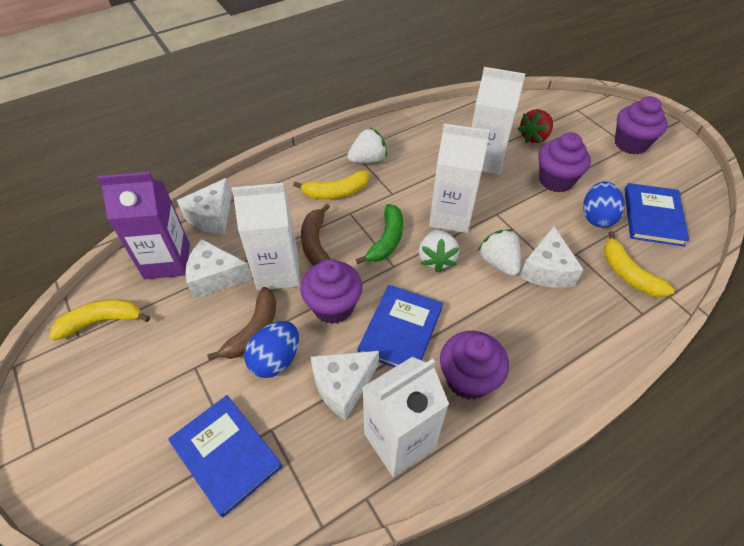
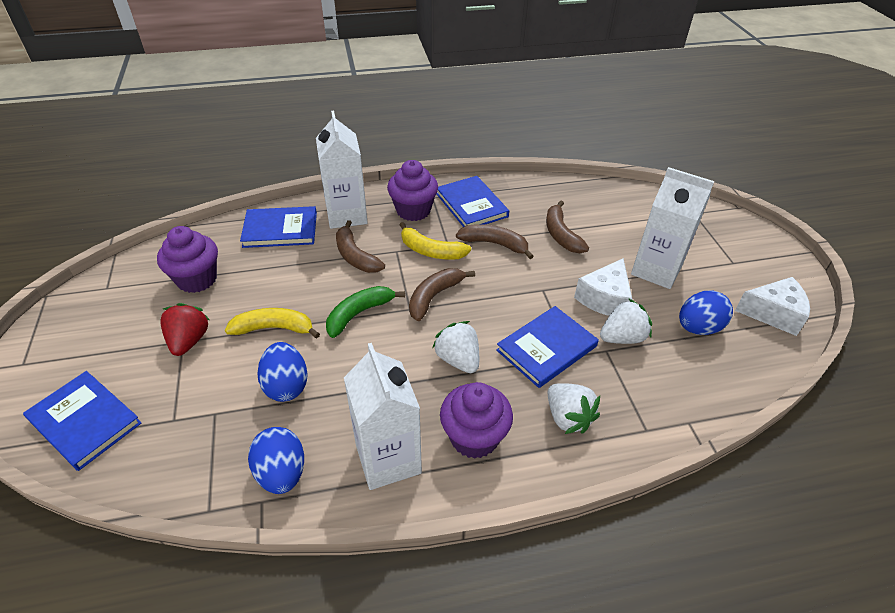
blue book: [168,395,283,517] [358,285,443,368] [624,183,689,247] = 3 -> [23,371,141,471] [240,206,317,248] [437,176,509,227] [496,306,599,388] = 4
blue egg: [244,321,299,378] [583,181,625,228] = 2 -> [248,427,304,494] [257,342,308,402] [679,291,733,335] = 3
brown banana: [207,287,276,360] [301,204,330,266] = 2 -> [336,220,385,273] [409,268,475,321] [456,224,534,259] [546,200,589,253] = 4
purple carton: [98,172,190,279] = 1 -> none = 0
purple cupcake: [300,259,363,324] [440,331,509,400] [538,132,591,192] [615,96,668,154] = 4 -> [157,226,218,293] [387,160,438,221] [440,382,513,459] = 3
white carton: [232,183,300,291] [362,357,449,477] [429,124,490,233] [471,67,525,175] = 4 -> [316,110,368,229] [344,343,422,490] [631,167,714,289] = 3
white cheese: [177,178,232,234] [185,239,252,299] [311,351,379,420] [520,226,583,288] = 4 -> [574,258,632,316] [735,277,810,336] = 2
yellow banana: [49,299,150,340] [293,170,369,199] [604,231,675,297] = 3 -> [225,308,320,338] [400,222,471,260] = 2

